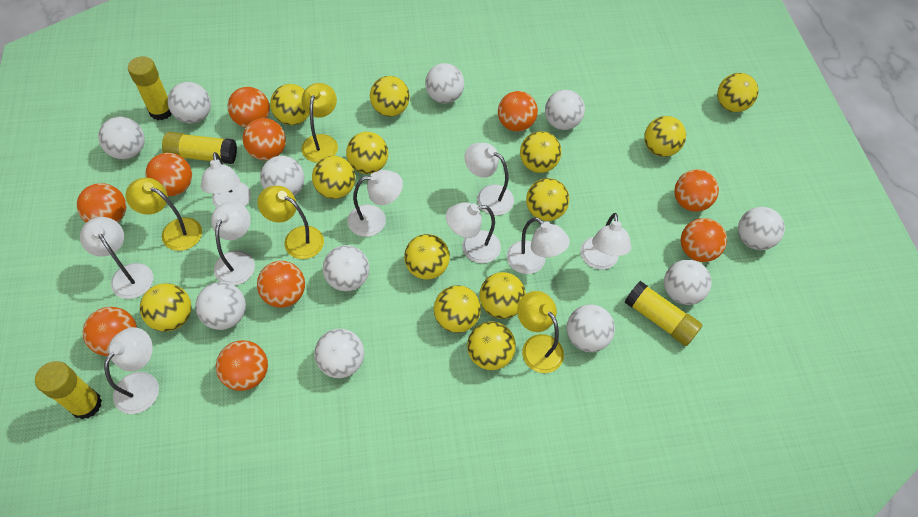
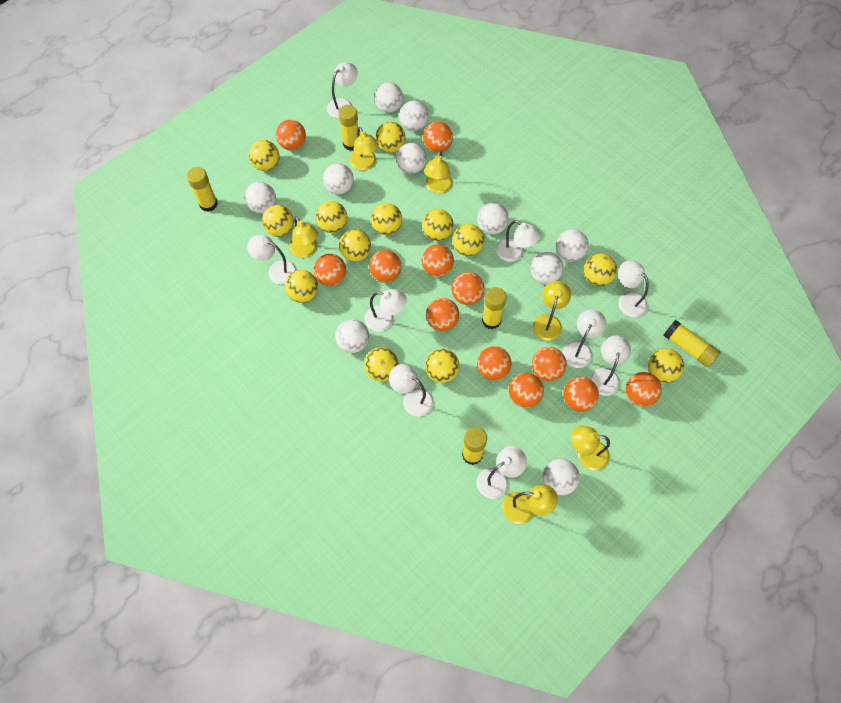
orange ball: [77,183,126,223] [83,307,137,356] [146,153,192,196] [216,340,268,391] [228,87,270,128] [243,118,286,160] [257,261,305,308] [498,91,538,132] [674,169,719,212] [681,218,727,262] = 10 -> [276,120,306,150] [314,254,346,286] [369,250,402,283] [422,244,454,277] [423,122,453,153] [426,298,459,331] [452,272,484,305] [477,346,511,380] [509,373,544,408] [532,347,567,381] [563,377,599,412] [626,372,662,407] = 12
white ball: [98,117,145,159] [167,82,211,124] [195,282,246,330] [260,156,304,196] [314,329,364,378] [323,245,369,291] [425,63,464,103] [545,90,585,130] [567,305,615,352] [664,260,712,305] [738,207,785,250] = 11 -> [244,182,276,213] [323,163,354,195] [335,319,369,353] [374,82,403,113] [396,143,426,174] [399,101,429,131] [477,203,509,235] [531,252,563,284] [543,459,580,496] [556,229,589,262] = 10
yellow glue stick: [35,361,102,419] [128,56,171,120] [162,132,237,164] [624,281,702,346] = 4 -> [187,167,218,212] [338,105,358,151] [462,427,487,465] [482,287,507,329] [663,320,721,367] = 5
yellow lamp: [126,178,202,251] [258,186,324,259] [301,83,338,163] [517,291,564,373] = 4 -> [289,216,319,258] [350,127,379,171] [424,150,453,194] [502,485,558,524] [533,281,571,341] [571,426,610,471] = 6

